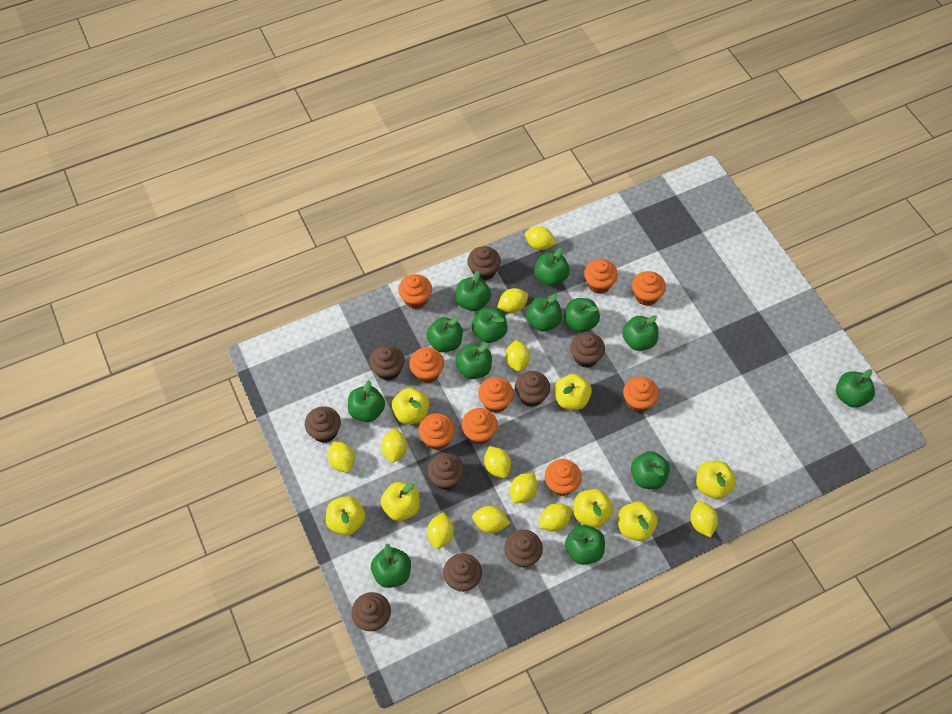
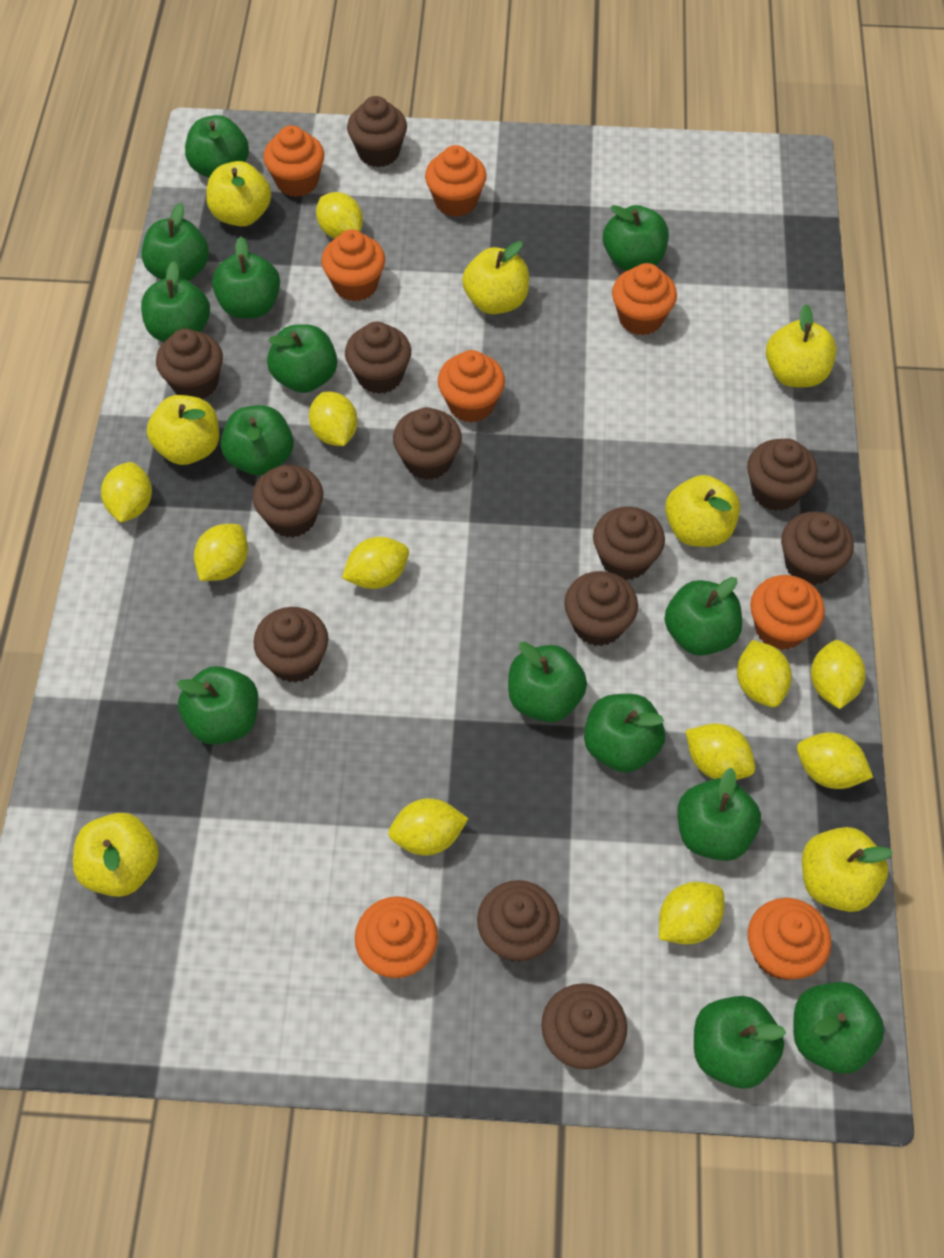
brown cupcake: [305,406,341,443] [351,592,391,631] [369,345,404,381] [427,453,464,490] [443,554,482,592] [467,246,501,281] [504,530,543,568] [515,371,550,407] [570,332,605,368] = 9 -> [156,329,223,399] [253,465,323,538] [253,607,328,683] [345,322,411,394] [347,96,407,167] [393,407,462,480] [477,880,560,962] [541,983,627,1070] [564,571,638,646] [593,507,665,580] [747,438,817,511] [781,511,854,585] = 12
green apple: [348,380,385,422] [371,544,411,588] [427,317,463,352] [456,271,491,311] [456,343,492,379] [472,308,508,343] [526,294,562,331] [534,248,570,286] [564,298,600,333] [565,525,605,565] [622,315,658,351] [631,451,670,489] [836,369,875,408] = 13 -> [141,261,210,342] [142,203,209,281] [176,666,258,745] [185,115,249,177] [212,236,280,319] [221,405,294,476] [267,324,337,393] [508,642,587,722] [584,694,665,772] [603,205,669,271] [664,577,742,656] [677,768,761,861] [694,996,786,1089] [793,982,885,1074] = 14
orange cupcake: [398,274,432,309] [409,347,444,383] [418,413,455,450] [462,408,498,444] [478,377,514,413] [545,459,582,496] [584,259,618,294] [623,376,659,412] [632,271,666,306] = 9 -> [263,125,324,197] [321,229,385,301] [355,896,438,979] [425,145,487,217] [438,350,505,422] [612,263,677,335] [748,898,831,980] [750,575,825,650] = 8

